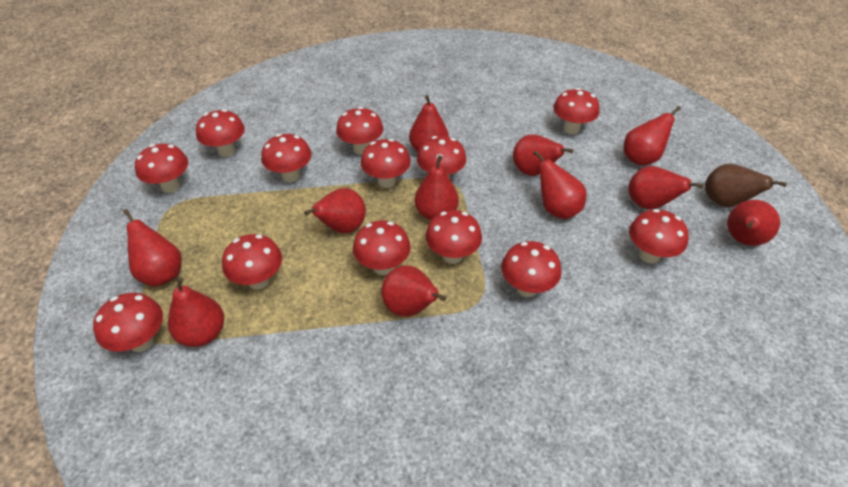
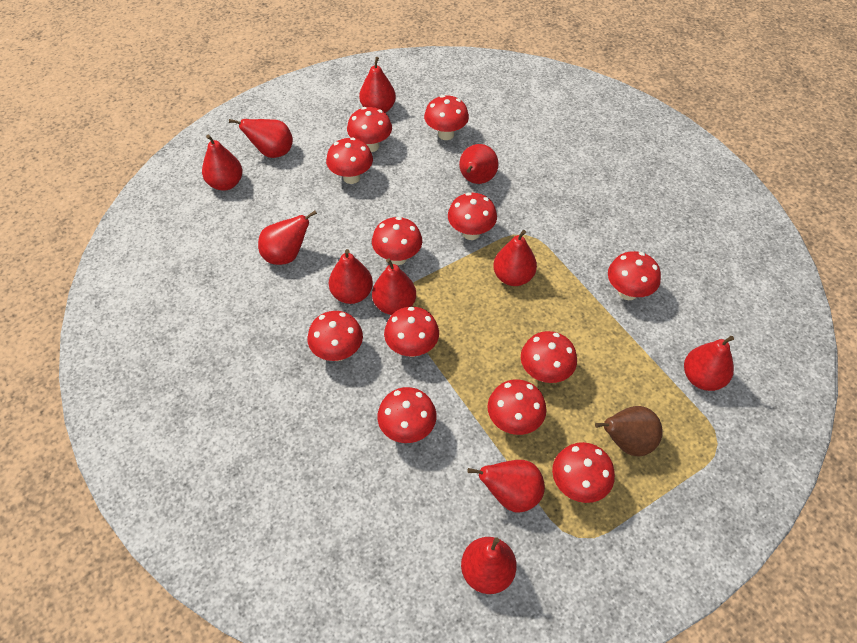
red mushroom: [93,293,163,352] [135,144,188,193] [196,109,245,157] [222,234,282,290] [261,134,312,182] [336,107,383,155] [353,221,411,275] [361,139,411,188] [417,136,466,179] [425,210,482,264] [501,241,561,297] [553,88,599,134] [629,209,689,263] = 13 -> [307,311,363,361] [326,137,373,184] [347,107,392,152] [372,217,422,265] [377,387,437,443] [384,307,439,357] [424,95,469,140] [448,192,497,240] [487,379,546,435] [521,331,577,383] [552,442,615,503] [608,251,661,300] = 12

